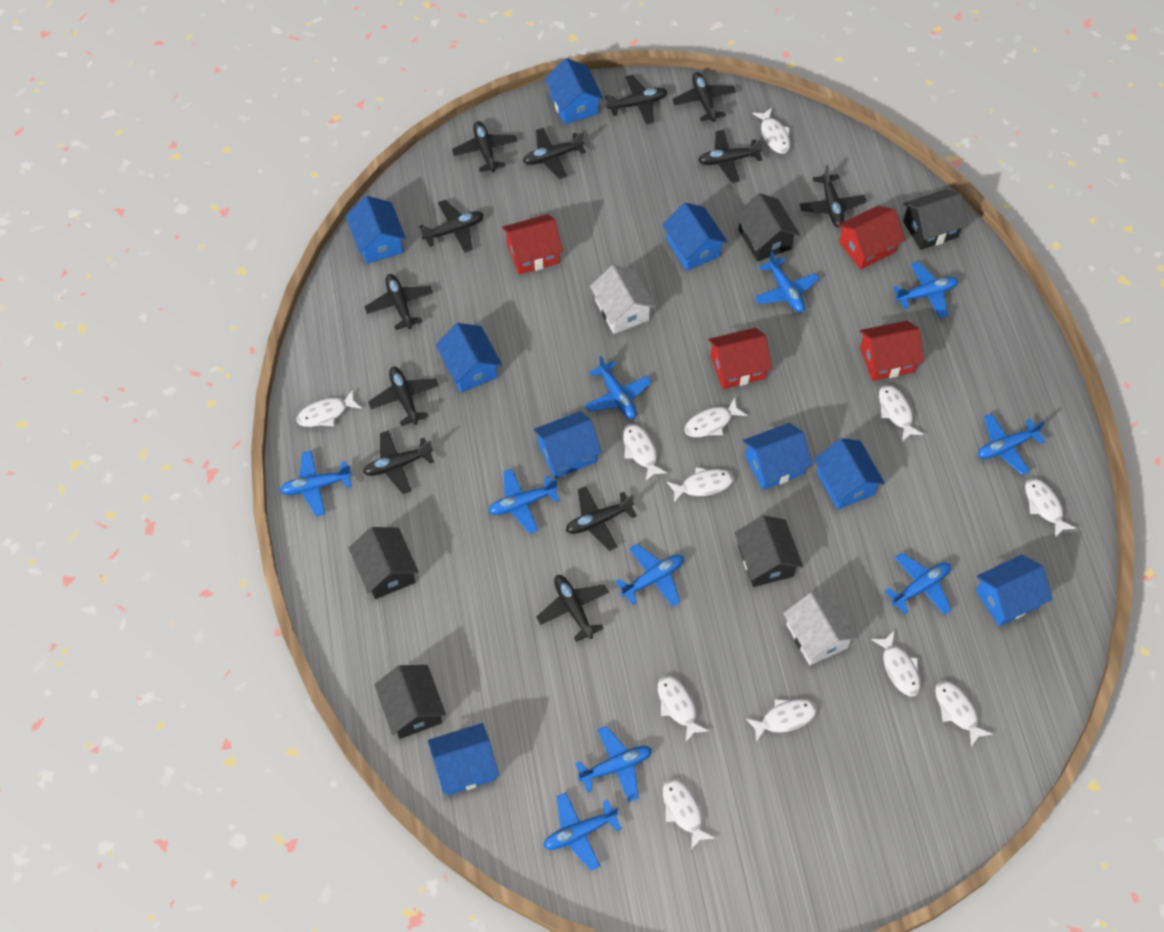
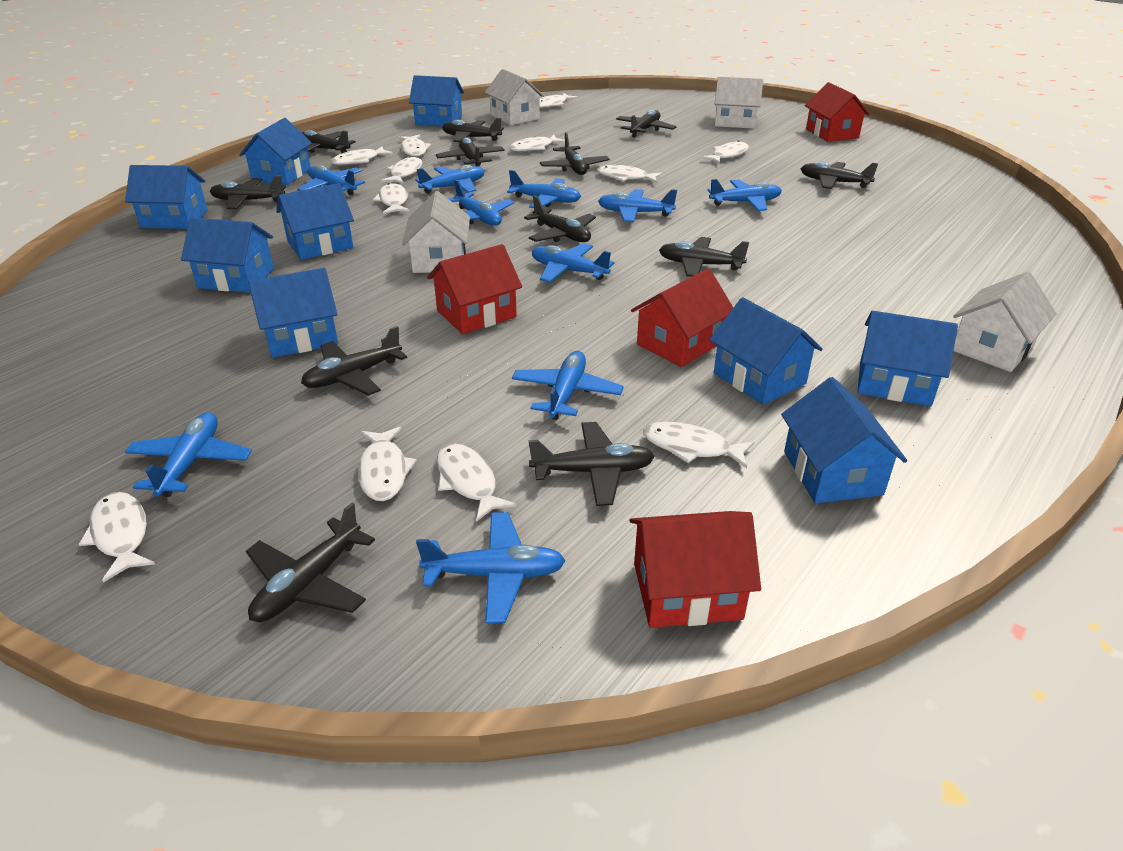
black house: [349,527,419,599] [374,665,446,739] [735,193,800,262] [735,515,803,587] [903,189,968,250] = 5 -> none = 0
white house: [590,265,656,334] [783,592,858,665] = 2 -> [402,191,470,273] [485,69,544,125] [715,77,763,129] [953,272,1057,372] = 4

